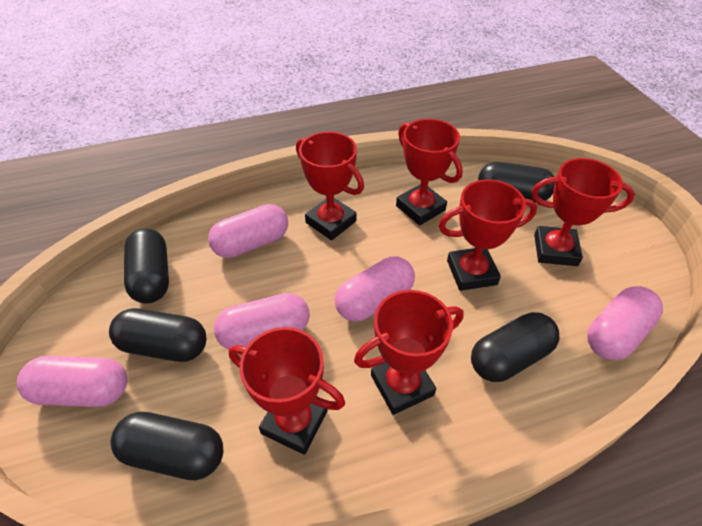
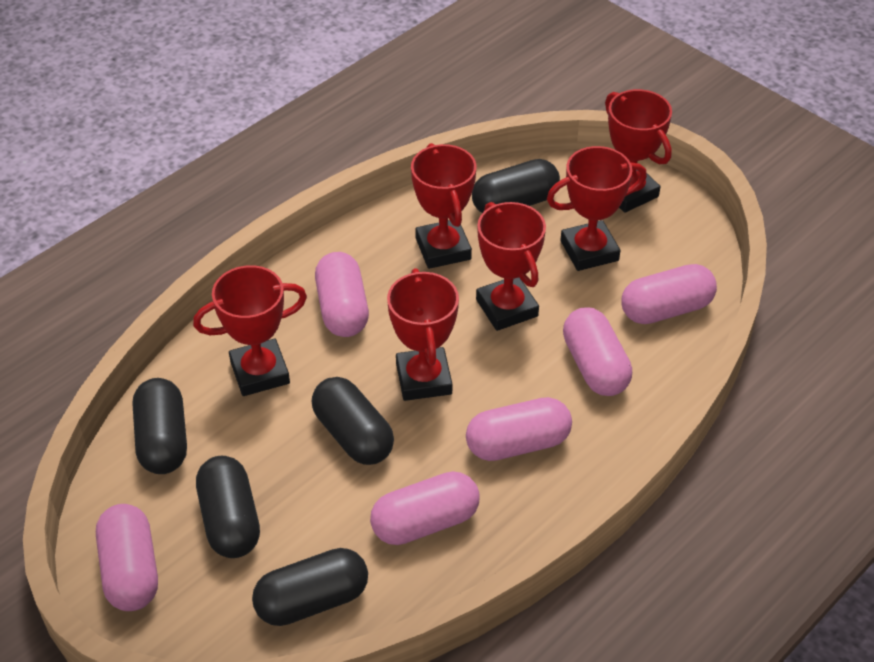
pink capsule: [17,356,127,407] [208,204,288,258] [214,293,310,349] [335,257,415,322] [587,286,663,360] = 5 -> [96,504,158,611] [315,252,369,337] [370,471,480,545] [466,397,572,461] [563,307,632,396] [621,264,717,324] = 6

